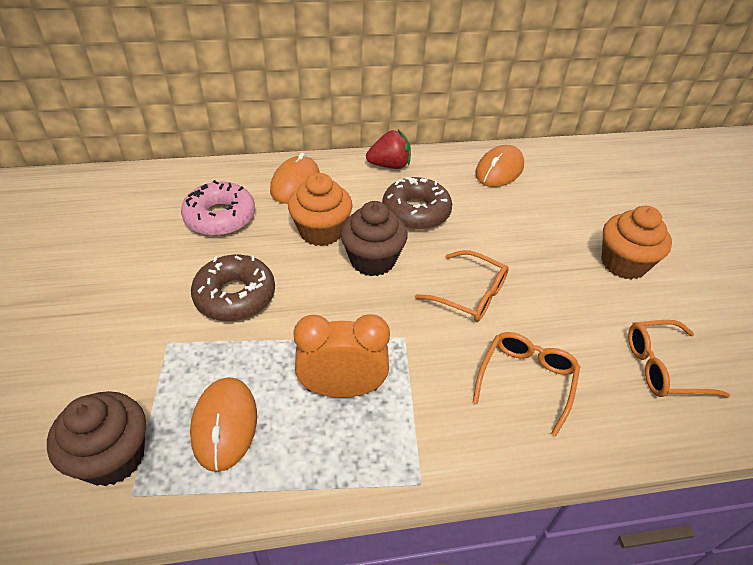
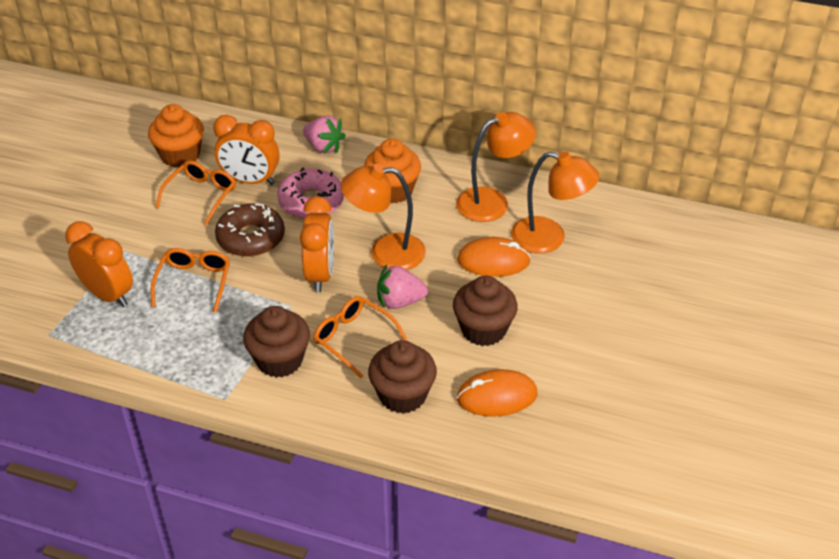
brown cupcake: [47,391,146,486] [340,201,408,276] = 2 -> [243,306,310,378] [368,340,437,414] [453,276,518,346] = 3
brown donut: [191,255,275,321] [382,177,452,230] = 2 -> [215,203,285,257] = 1
orange clock: [293,314,390,398] = 1 -> [65,221,133,307] [213,115,280,185] [300,196,334,292] = 3
orange lamp: none = 0 -> [341,164,426,270] [456,112,536,222] [511,152,599,253] = 3
orange mouse: [190,377,257,472] [270,153,320,204] [475,145,524,187] = 3 -> [457,237,531,277] [457,369,537,417] = 2
pink strawberry: none = 0 -> [303,116,346,153] [377,265,428,309] = 2
red strawberry: [366,130,411,169] = 1 -> none = 0

